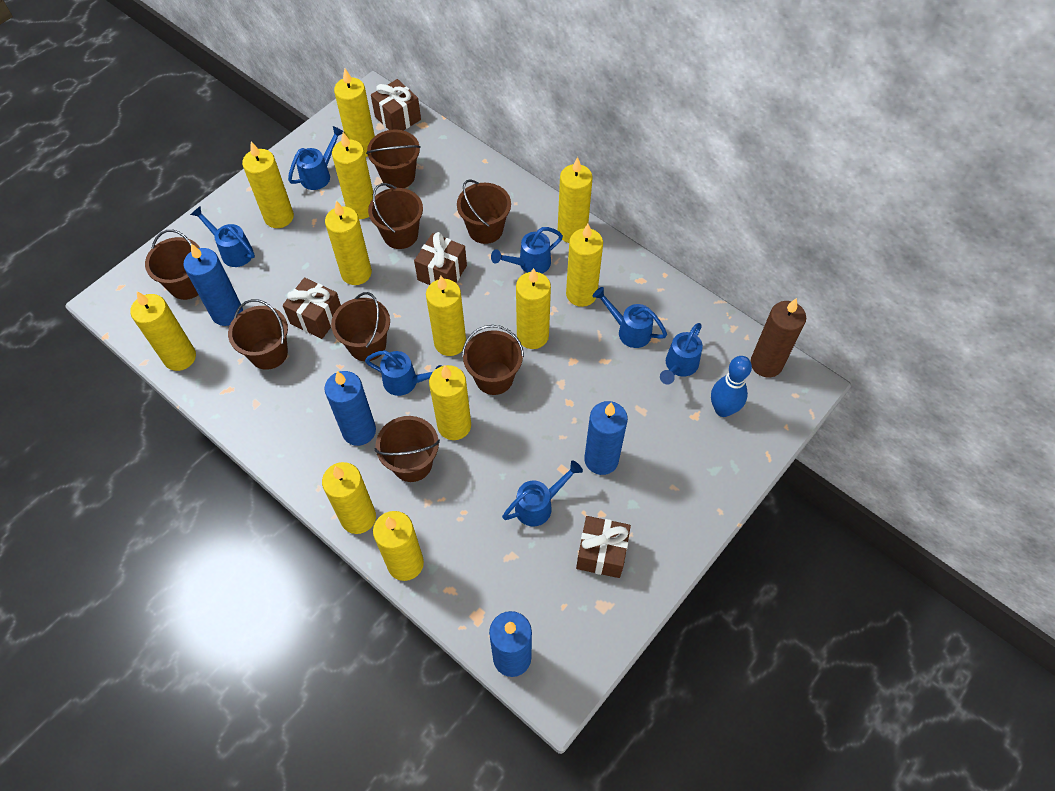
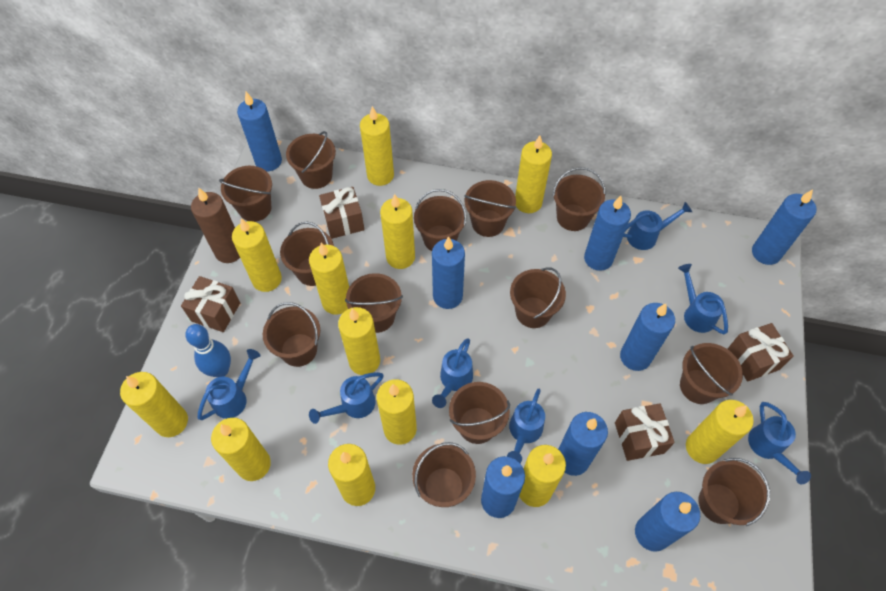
blue candle: [183,244,243,326] [324,371,376,446] [489,611,532,677] [584,401,628,475] = 4 -> [237,92,282,171] [432,237,465,309] [481,456,525,518] [558,412,608,476] [584,196,631,271] [620,303,675,371] [635,492,700,552] [752,189,817,265] = 8
brown bucket: [145,230,200,300] [228,299,288,370] [331,292,390,361] [366,129,421,188] [368,183,423,249] [375,416,440,482] [457,179,511,244] [462,325,524,395] = 8 -> [219,166,272,222] [263,302,320,367] [280,222,334,286] [286,131,336,189] [345,273,403,333] [412,442,476,507] [414,189,466,251] [449,382,510,444] [464,180,516,237] [510,267,566,328] [553,167,606,231] [680,343,743,404] [699,458,770,526] = 13

